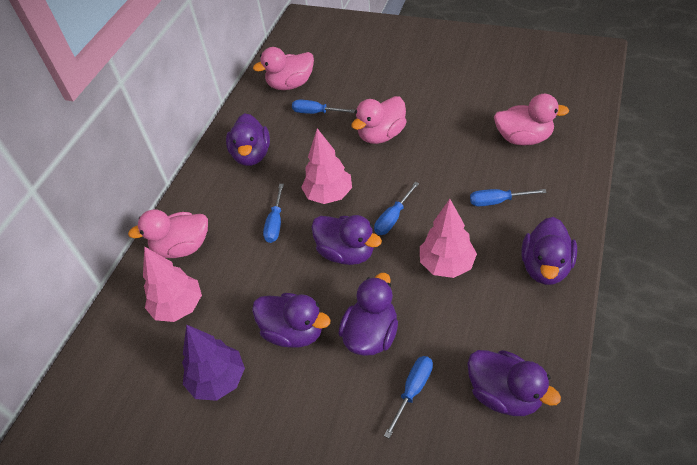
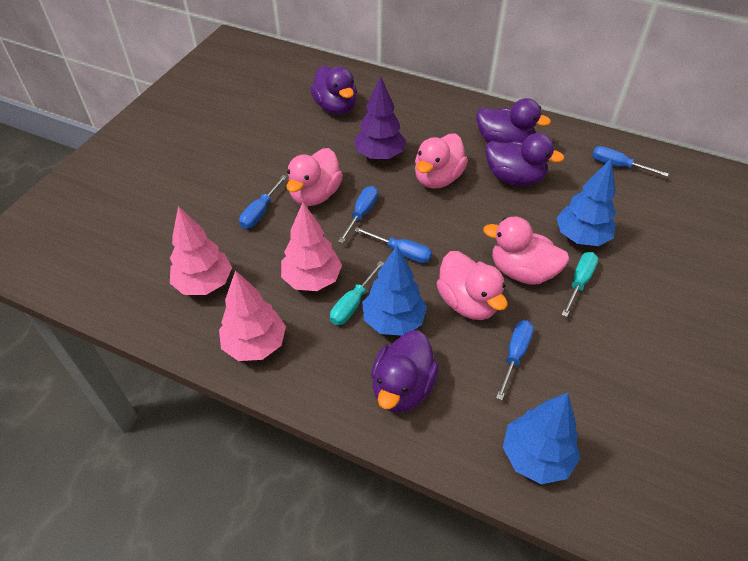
blue tree: none = 0 -> [362,246,427,336] [503,393,580,484] [556,158,616,246] = 3
purple duck: [226,113,270,166] [252,293,331,348] [311,215,382,265] [338,273,398,356] [467,350,561,416] [521,217,577,285] = 6 -> [310,65,357,115] [371,330,439,413] [476,98,551,143] [485,133,564,186] = 4
turquoise screwdriver: none = 0 -> [330,261,384,325] [562,252,598,317] = 2

